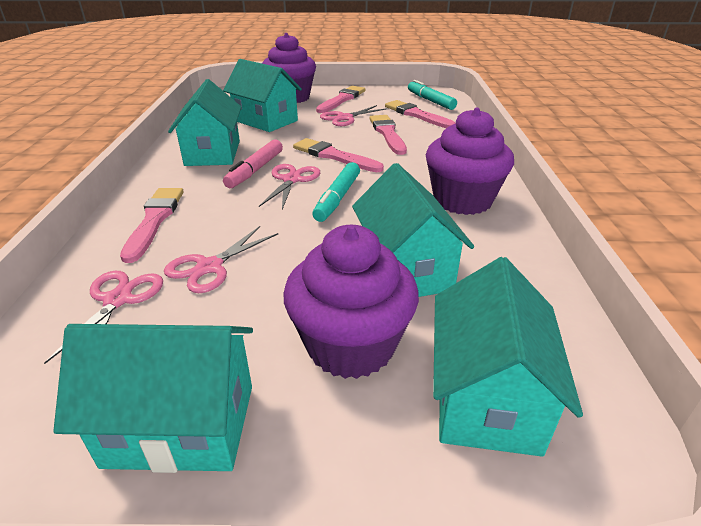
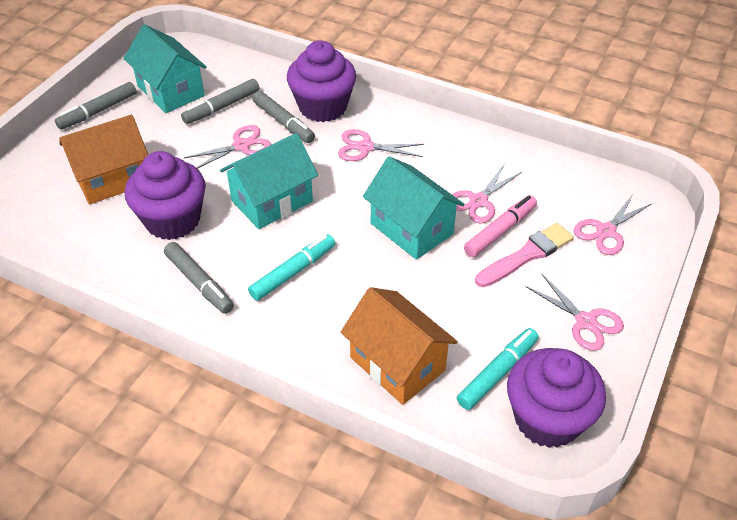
grey marker: none = 0 -> [55,82,137,130] [164,242,234,314] [181,79,259,124] [253,91,315,143] = 4
orange house: none = 0 -> [59,115,148,205] [341,287,458,405] = 2
pink brush: [120,188,184,263] [293,138,384,172] [316,86,366,113] [370,115,407,155] [385,100,456,128] = 5 -> [475,223,574,287] = 1
pink scissors: [44,271,163,364] [164,226,278,293] [259,164,320,210] [320,105,387,126] = 4 -> [184,125,272,169] [338,129,424,161] [452,165,522,224] [526,274,624,351] [574,195,651,255] = 5
turquoise house: [53,324,253,473] [168,79,242,166] [223,59,302,132] [352,163,474,297] [433,257,583,457] = 5 -> [124,24,207,113] [220,133,318,229] [363,156,465,260] = 3

